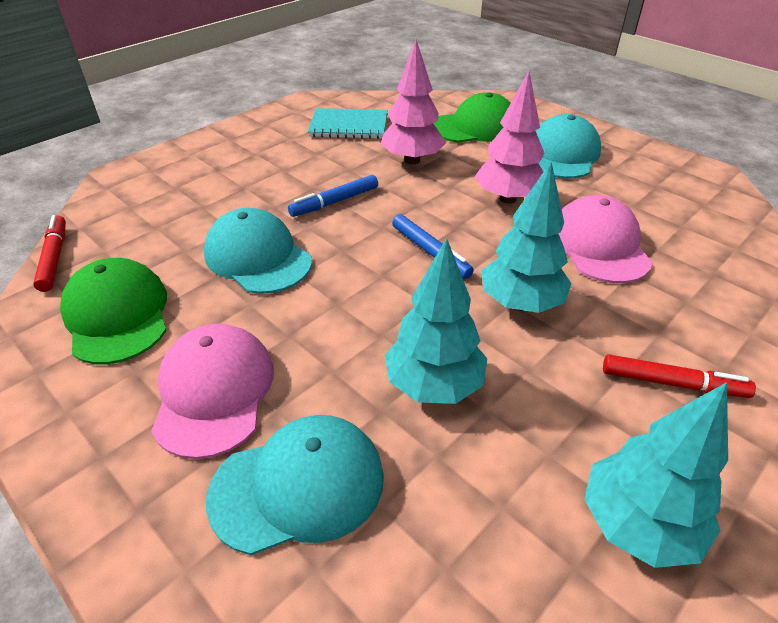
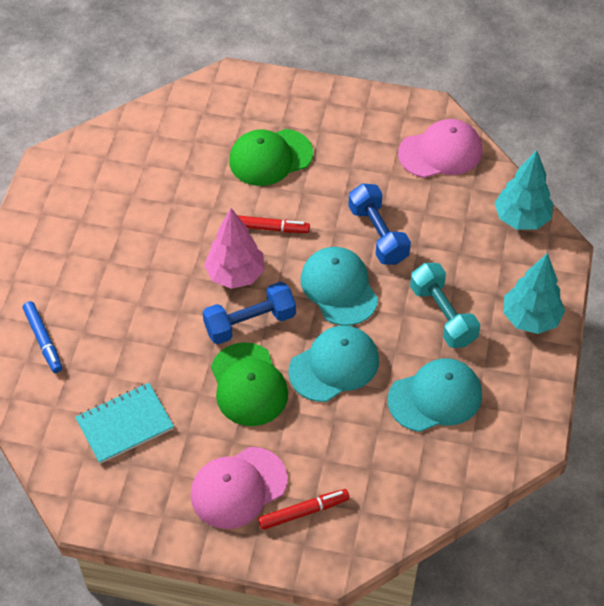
blue dumbbell: none = 0 -> [203,281,296,344] [348,183,411,265] = 2
blue marker: [288,175,378,217] [392,214,474,279] = 2 -> [23,301,62,373] = 1
pink tree: [380,40,446,165] [475,71,545,204] = 2 -> [204,208,265,289] = 1
turquoise dumbbell: none = 0 -> [410,263,480,348] = 1
turquoise tree: [385,238,487,404] [482,162,572,313] [584,382,728,568] = 3 -> [494,150,553,230] [503,253,565,334] = 2

